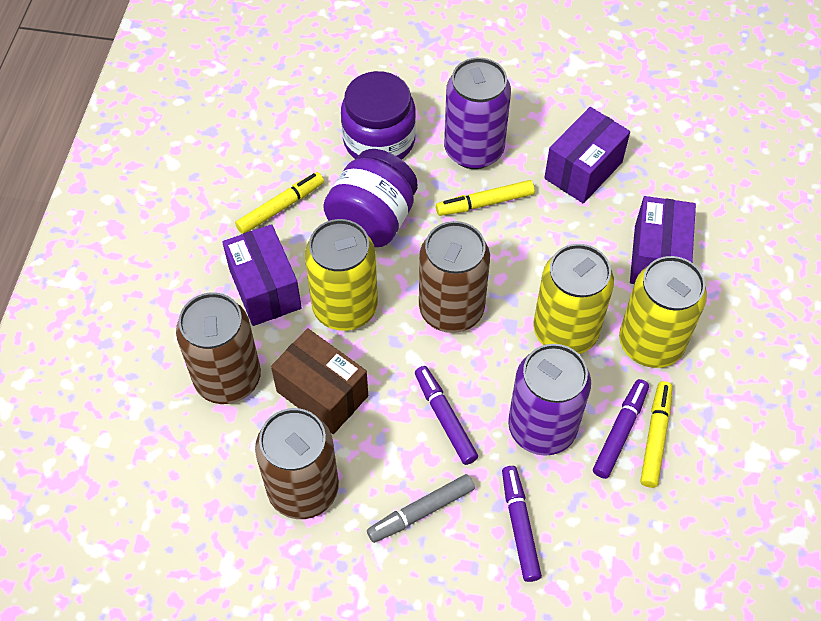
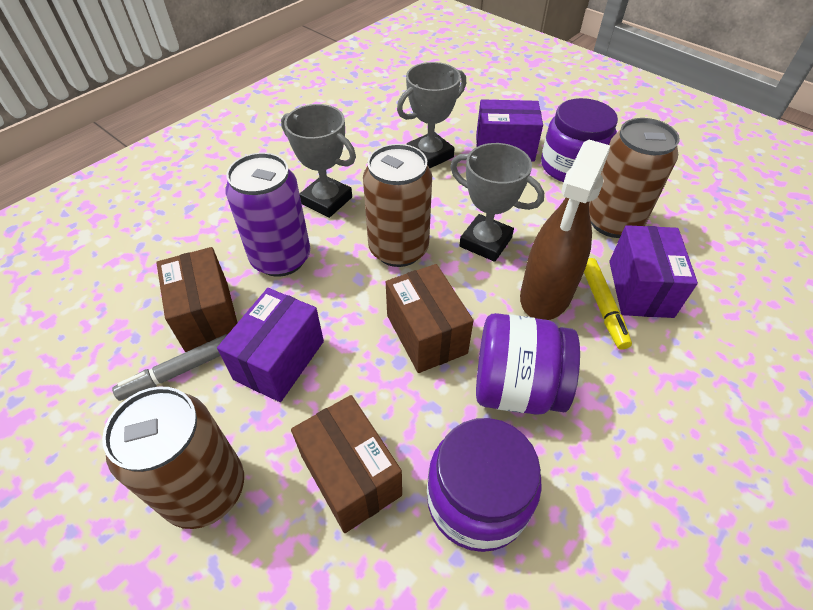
brown box: [271,328,368,434] = 1 -> [156,247,238,352] [291,395,402,533] [386,264,474,373] = 3
brown spray bottle: none = 0 -> [520,140,610,320] = 1
grey trophy: none = 0 -> [281,104,356,218] [397,62,466,168] [450,143,544,262] = 3
purple can: [444,58,511,169] [508,344,591,456] = 2 -> [225,153,310,277] = 1
purple jar: [323,149,418,247] [341,71,416,160] = 2 -> [427,418,542,552] [476,313,580,415] [541,98,618,182] = 3
purple marker: [415,366,478,465] [502,466,542,582] [593,379,649,479] = 3 -> none = 0
yellow can: [305,219,378,331] [534,244,614,354] [619,256,707,368] = 3 -> none = 0
yellow marker: [235,172,324,234] [436,180,535,216] [640,381,672,488] = 3 -> [584,258,632,350] = 1

